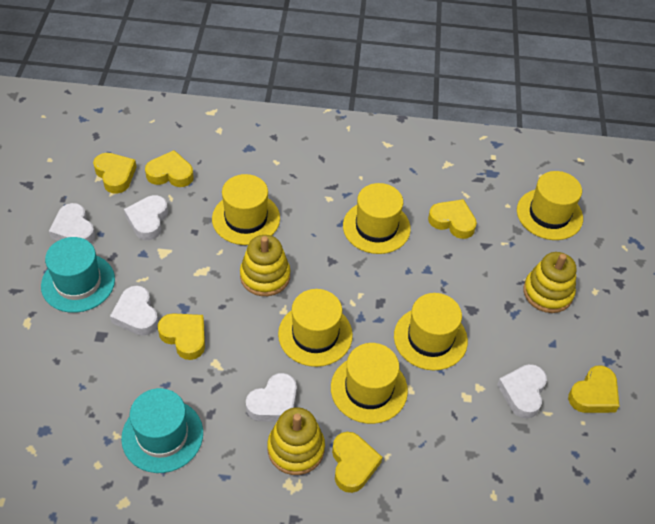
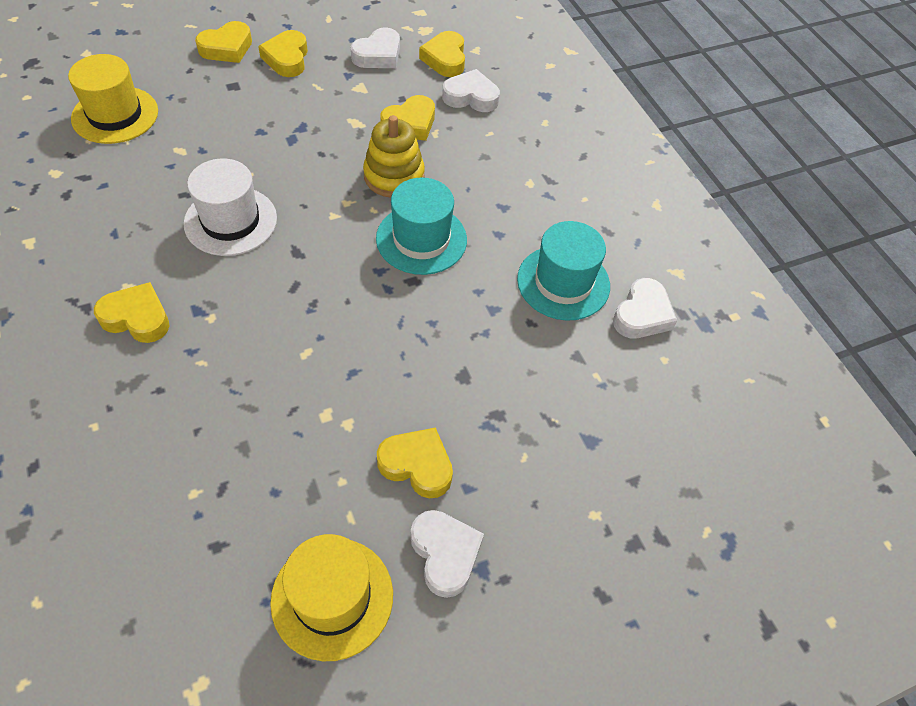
white hat: none = 0 -> [184,159,277,256] = 1
white heart: [49,203,95,243] [110,286,158,336] [124,195,168,240] [246,373,297,422] [497,364,547,418] = 5 -> [351,27,400,68] [411,510,484,598] [442,69,500,112] [613,278,677,338] = 4
yellow hat: [212,174,280,245] [278,289,353,367] [331,343,408,424] [343,183,411,254] [394,293,468,370] [517,171,583,240] = 6 -> [68,54,158,144] [270,534,393,661] = 2
yellow stacking toy: [240,235,290,296] [267,407,325,475] [524,252,577,313] = 3 -> [363,115,425,198] = 1

